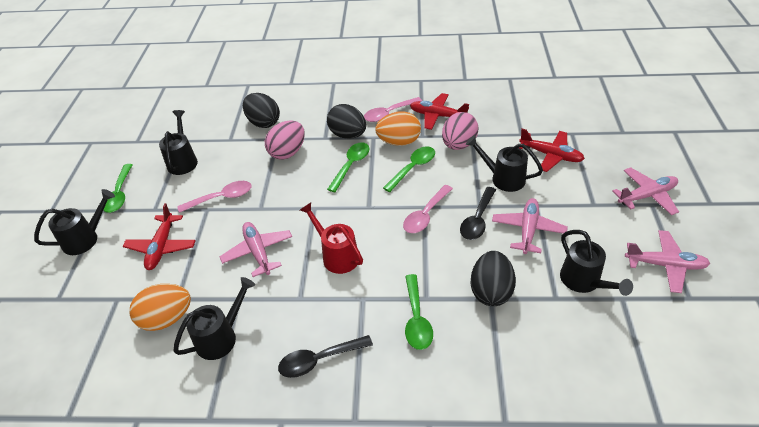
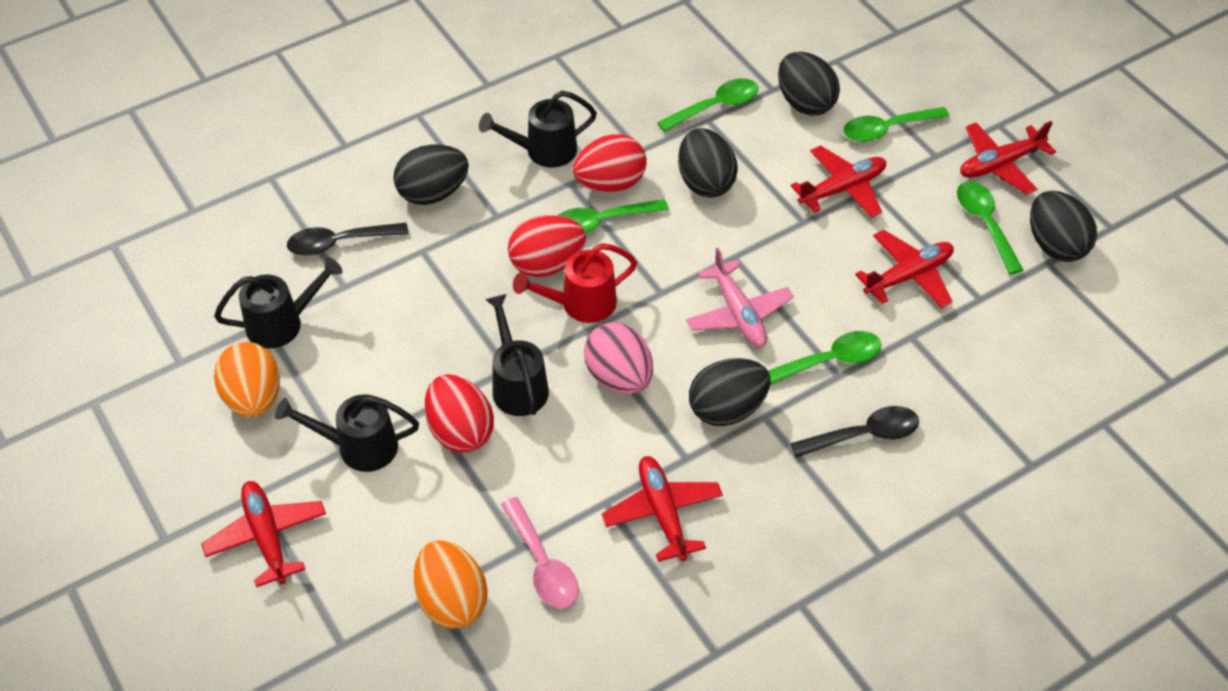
black egg: [243,93,280,128] [327,104,366,139] [470,251,516,306] = 3 -> [393,145,469,205] [678,128,738,198] [689,358,770,426] [778,52,840,116] [1030,191,1097,262] = 5
black watering can: [34,189,115,255] [159,110,198,175] [173,277,255,360] [466,135,543,192] [560,230,633,296] = 5 -> [214,257,343,348] [275,394,419,472] [479,91,597,168] [485,294,549,416] = 4
green spoon: [103,164,132,213] [327,142,370,192] [383,147,435,192] [405,274,433,350] = 4 -> [558,199,669,234] [657,78,758,132] [768,331,882,385] [843,107,949,142] [957,181,1023,274] = 5
pink egg: [265,121,305,160] [442,112,479,150] = 2 -> [584,322,653,395] = 1
pink plane: [219,222,292,277] [492,198,568,254] [612,167,679,215] [625,230,710,293] = 4 -> [686,248,794,347] = 1
pink spoon: [177,181,252,213] [364,97,422,122] [403,185,453,233] = 3 -> [501,497,579,609] = 1
red egg: none = 0 -> [424,374,494,453] [508,215,586,277] [573,134,647,193] = 3
red plane: [123,203,196,270] [410,93,469,130] [519,129,585,172] = 3 -> [201,481,326,587] [602,456,723,562] [791,145,886,218] [855,230,954,308] [960,121,1056,195] = 5

